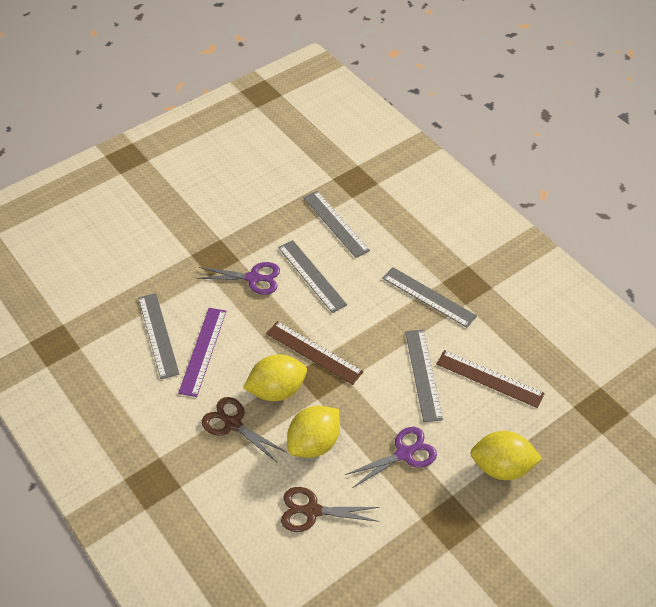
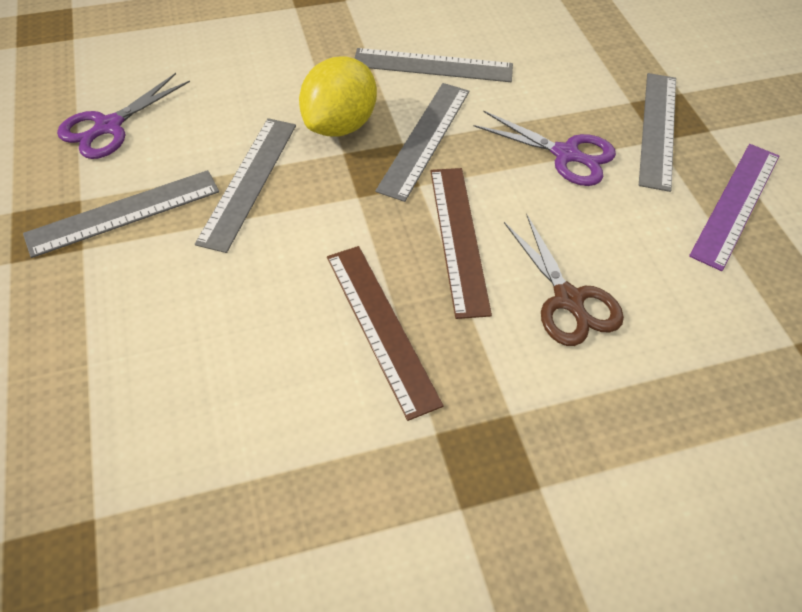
brown scissors: [202,397,286,462] [281,487,380,532] = 2 -> [504,214,624,346] = 1
yellow lemon: [243,354,307,401] [287,406,340,458] [470,431,542,480] = 3 -> [299,56,377,137] = 1

